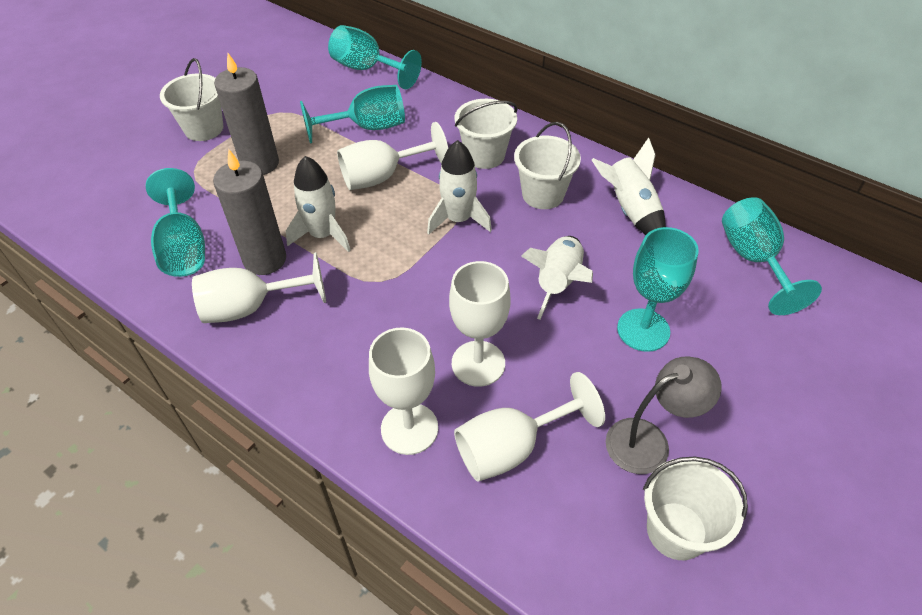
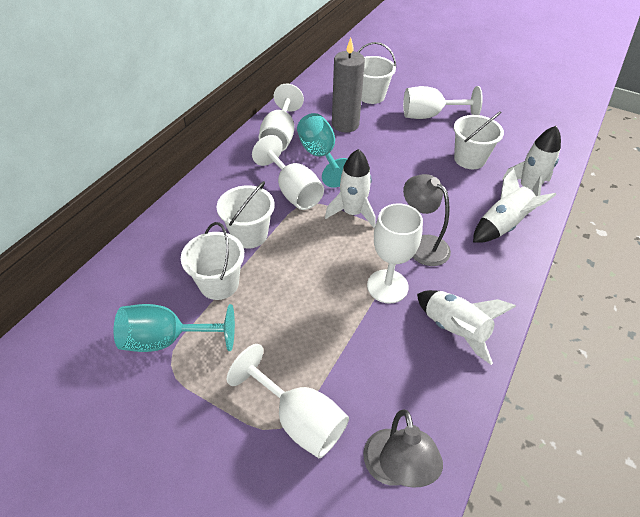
grey candle: [213,149,286,275] [214,53,279,175] = 2 -> [332,38,365,132] = 1
grey lamp: [606,356,722,474] = 1 -> [363,409,443,488] [403,174,451,266] = 2
turquoise goblet: [146,168,205,277] [300,85,405,144] [328,25,422,89] [617,227,699,352] [722,197,822,315] = 5 -> [114,304,235,352] [297,113,347,188] = 2

